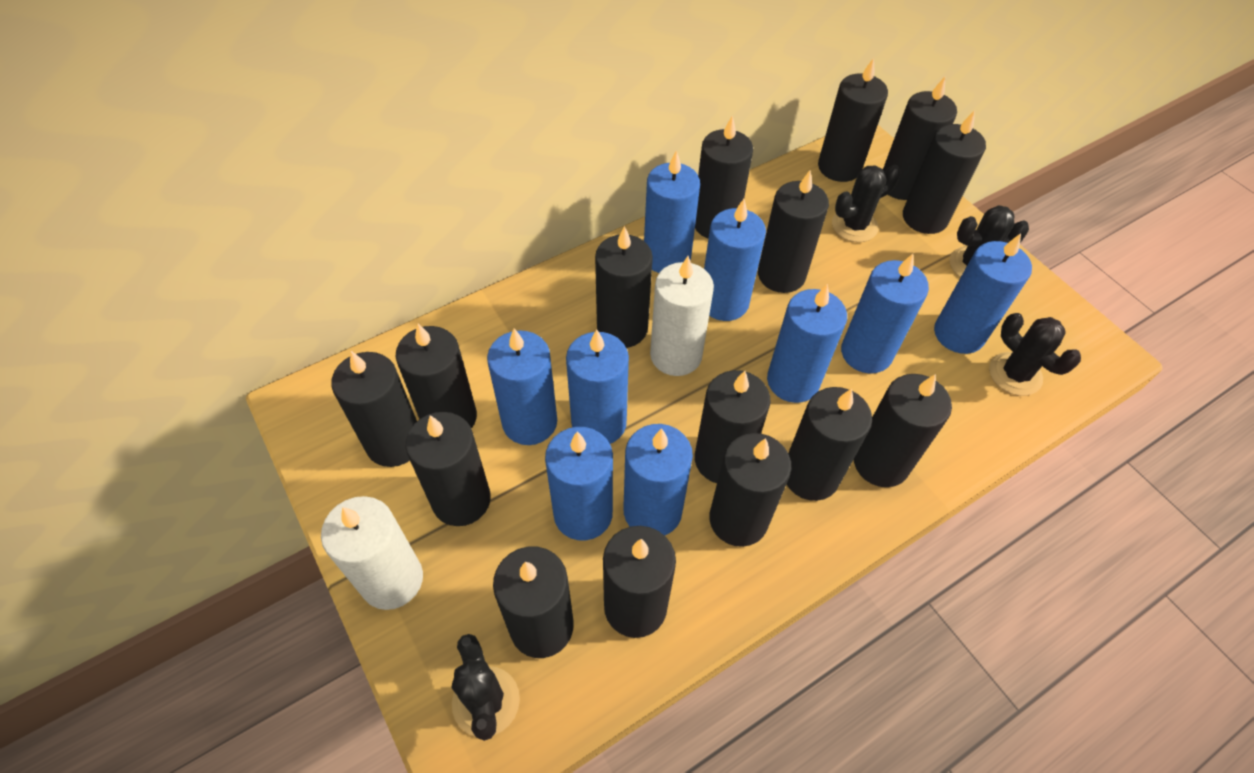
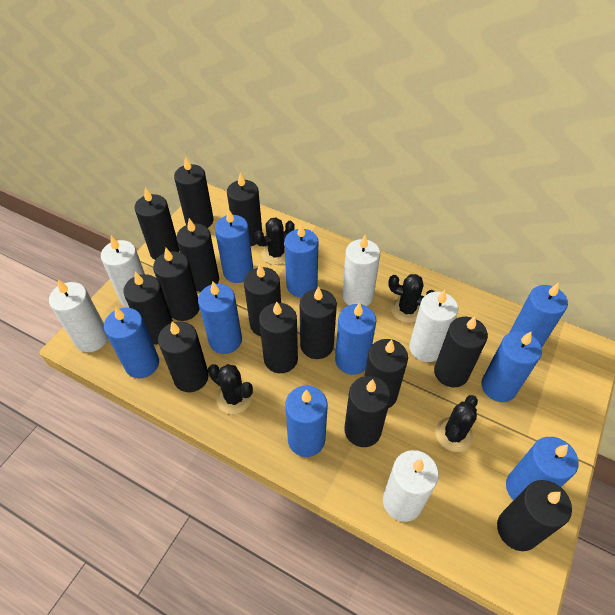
black candle: [331,351,417,467] [396,324,477,429] [406,412,491,526] [493,546,574,658] [595,226,653,348] [603,526,676,638] [695,116,753,238] [695,370,770,483] [709,433,791,547] [758,170,829,293] [787,387,872,501] [818,58,888,182] [854,374,952,487] [883,77,957,200] [903,110,986,234] = 15 -> [123,271,173,344] [134,188,179,260] [153,248,200,321] [158,321,209,392] [174,156,214,228] [176,218,219,292] [227,173,262,246] [244,264,281,336] [259,301,298,373] [300,287,337,359] [344,376,391,447] [365,339,408,408] [434,316,488,388] [497,480,572,551] = 14
white candle: [321,496,423,610] [650,256,714,376] = 2 -> [49,280,108,352] [101,236,145,308] [342,235,380,306] [383,450,439,522] [409,290,458,362] = 5

